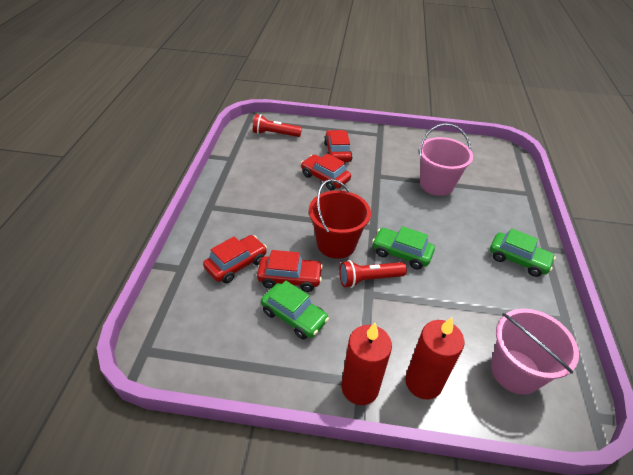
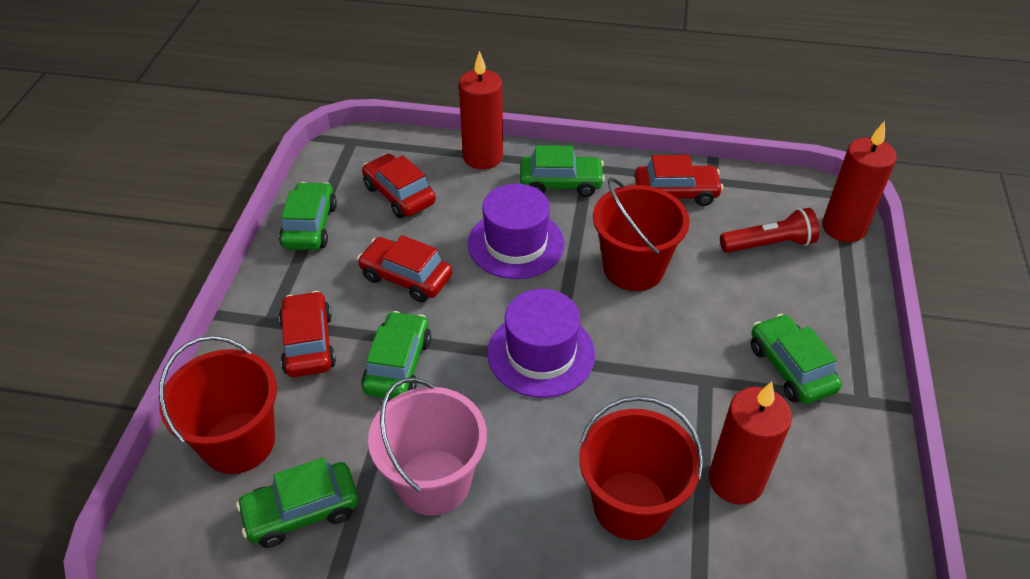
green car: [261,281,329,340] [372,226,435,269] [490,228,556,277] = 3 -> [236,457,359,548] [279,182,337,250] [361,311,431,399] [520,145,605,197] [751,314,842,404] = 5
pink bucket: [419,123,473,196] [491,309,579,395] = 2 -> [368,377,487,516] = 1
purple hat: none = 0 -> [468,184,564,279] [487,289,595,398] = 2
red bucket: [309,179,371,259] = 1 -> [159,336,277,474] [579,396,704,540] [593,178,690,291] = 3
red candle: [342,323,392,405] [405,317,465,399] = 2 -> [459,51,503,169] [709,382,792,505] [822,121,897,242] = 3
red flashlight: [253,114,302,137] [339,260,407,288] = 2 -> [720,208,819,253] = 1

